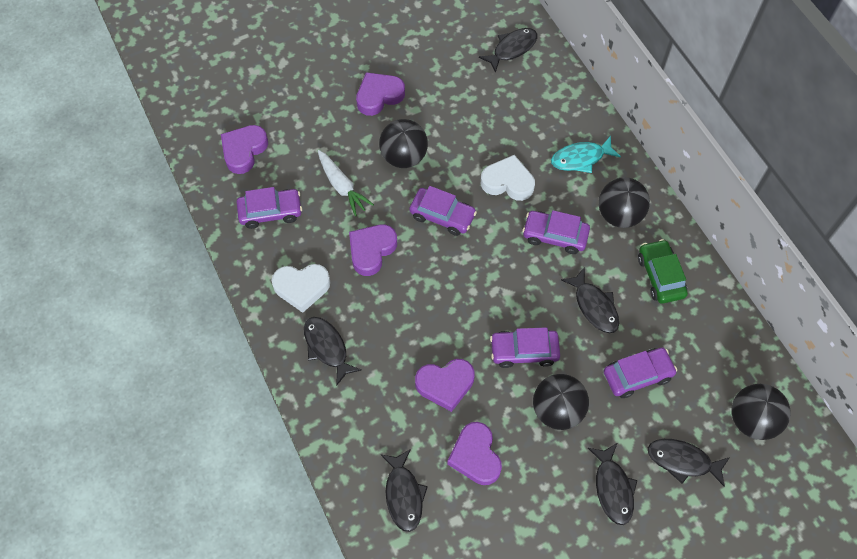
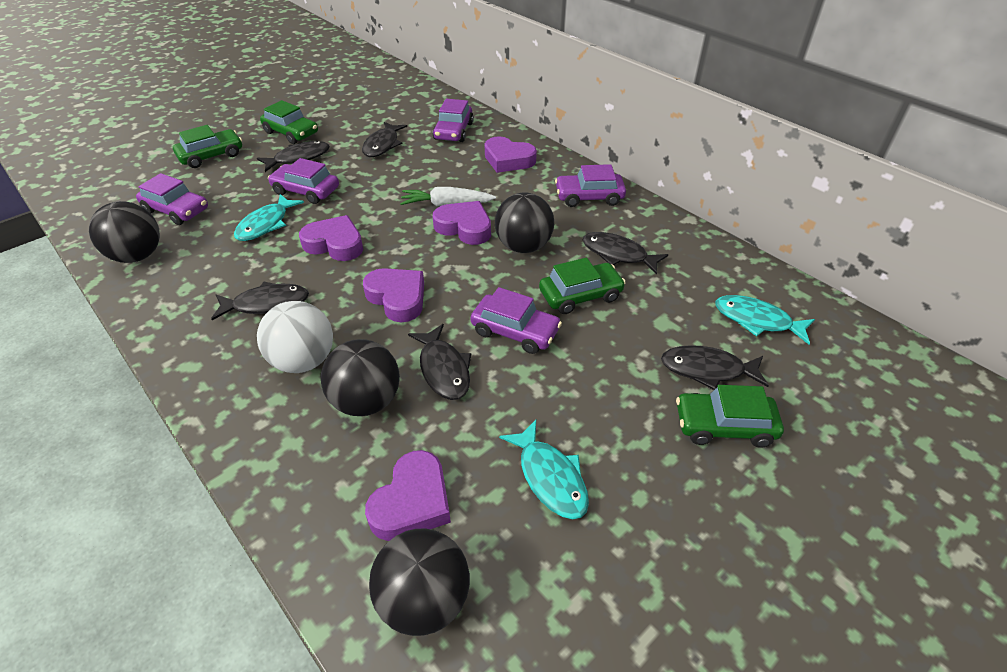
green car: [638,239,688,304] = 1 -> [173,125,242,168] [260,100,318,144] [539,258,626,314] [676,385,784,448] = 4
turquoise fish: [551,136,621,173] = 1 -> [234,194,304,241] [499,420,589,519] [715,295,815,345] = 3
white ball: none = 0 -> [257,301,333,373] = 1
white heart: [272,264,330,313] [481,155,535,201] = 2 -> none = 0

